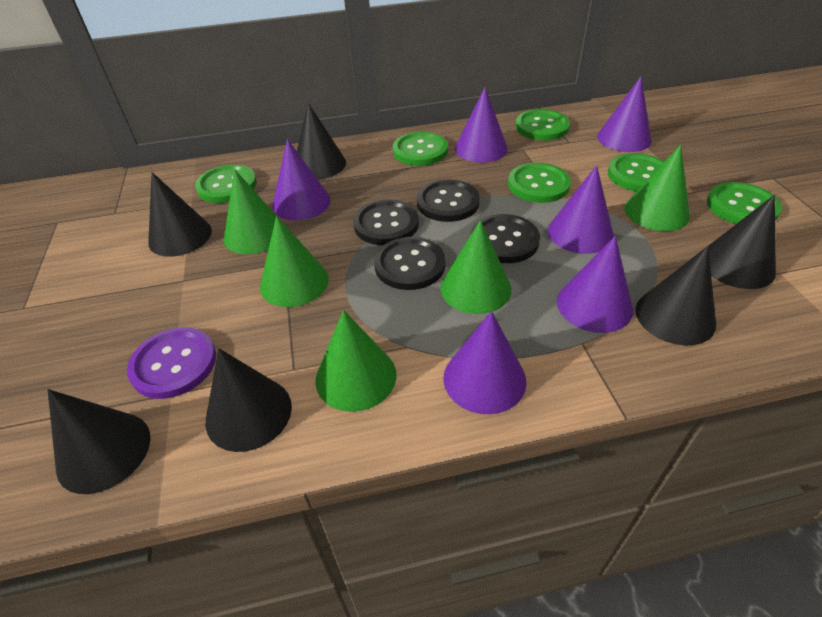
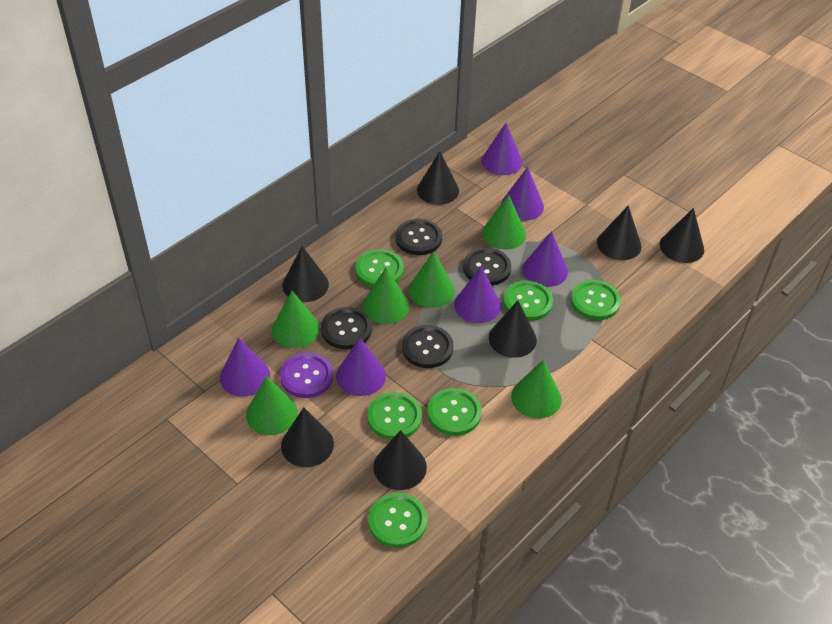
black cone: [48,389,151,494] [148,172,212,257] [206,348,292,452] [297,103,346,179] [635,246,716,346] [708,195,776,289] = 6 -> [281,407,334,467] [282,246,329,302] [373,430,427,490] [417,151,459,205] [489,301,537,358] [597,206,641,260] [660,208,704,263] = 7
green cone: [224,169,276,254] [260,216,329,307] [315,310,397,412] [441,220,511,314] [624,145,690,231] = 5 -> [246,376,298,435] [272,291,320,348] [362,267,409,324] [409,251,455,308] [482,195,526,250] [511,360,562,419] = 6

